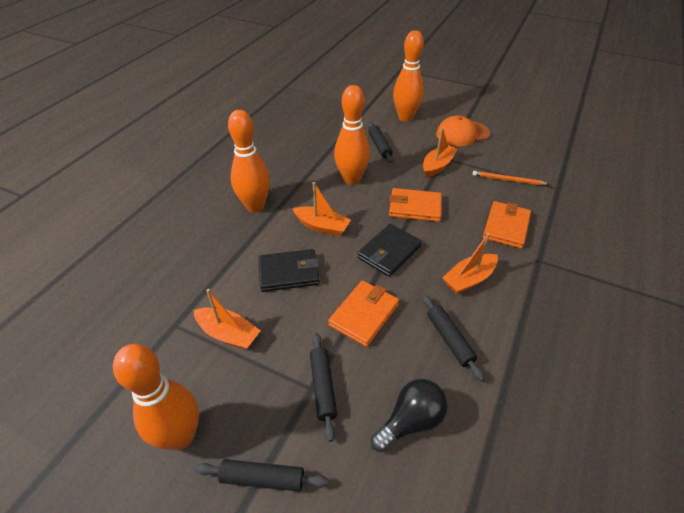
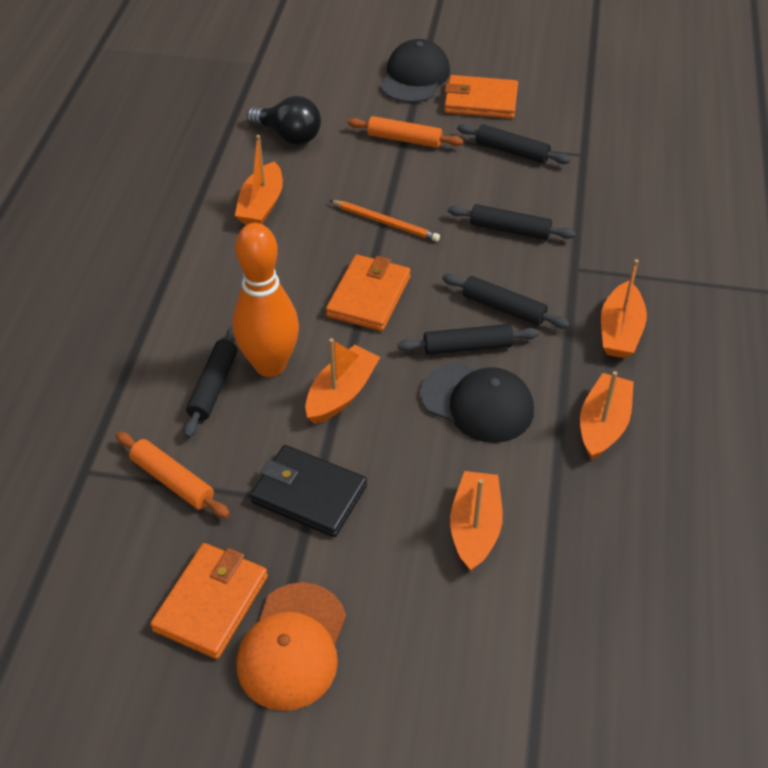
black cap: none = 0 -> [380,39,450,103] [420,363,534,443] = 2
black rolling pin: [195,459,328,492] [310,333,337,442] [368,122,393,163] [422,295,485,382] = 4 -> [184,326,237,438] [398,324,539,355] [442,274,570,329] [448,204,575,240] [457,124,570,164] = 5
black wallet: [258,249,320,292] [357,224,422,277] = 2 -> [250,445,367,537] = 1
orange boat: [194,289,261,350] [293,182,351,237] [423,127,458,177] [443,233,498,294] = 4 -> [235,135,283,225] [305,338,380,424] [450,471,503,572] [580,371,634,460] [601,259,647,358] = 5
orange bowling pin: [113,344,199,450] [228,110,270,212] [334,85,370,185] [393,30,424,122] = 4 -> [232,223,299,377] = 1
orange rolling pin: none = 0 -> [116,432,230,518] [347,116,463,148] = 2

